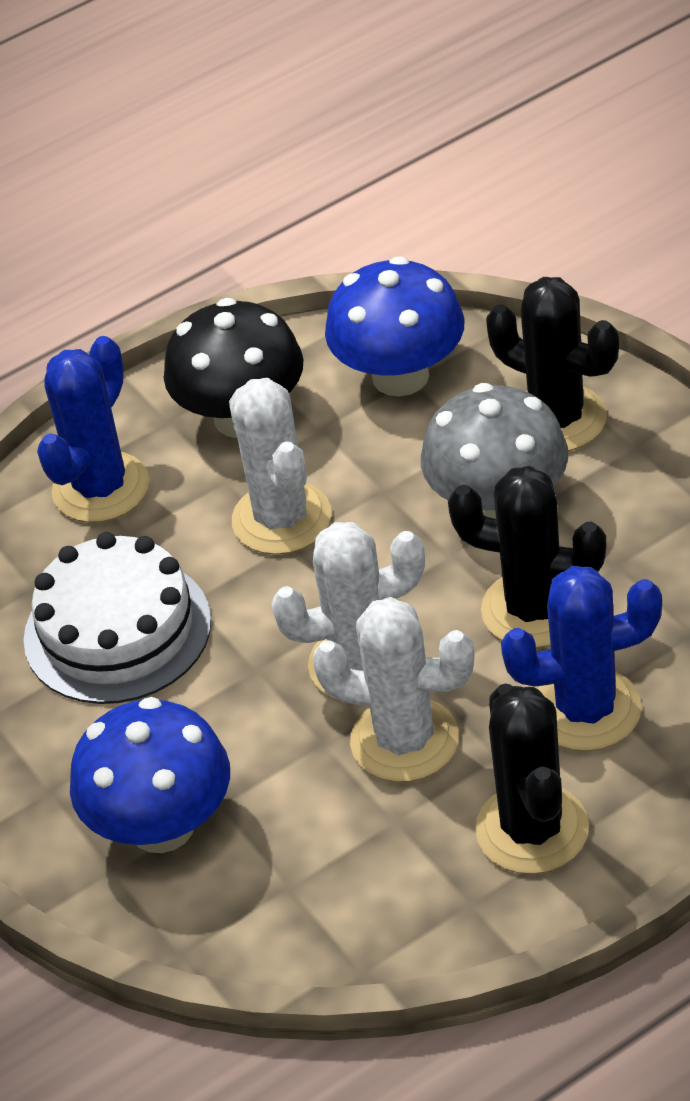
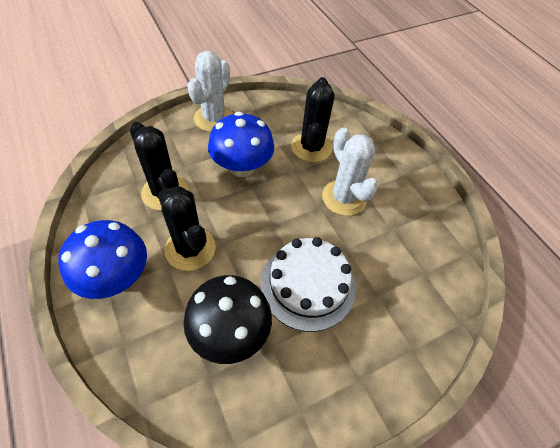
blue cactus: [37,336,149,523] [501,566,662,751] = 2 -> none = 0
grey mushroom: [421,383,568,519] = 1 -> none = 0
white cactus: [229,378,331,555] [271,522,425,701] [312,597,474,782] = 3 -> [187,51,233,132] [322,127,378,216] = 2

